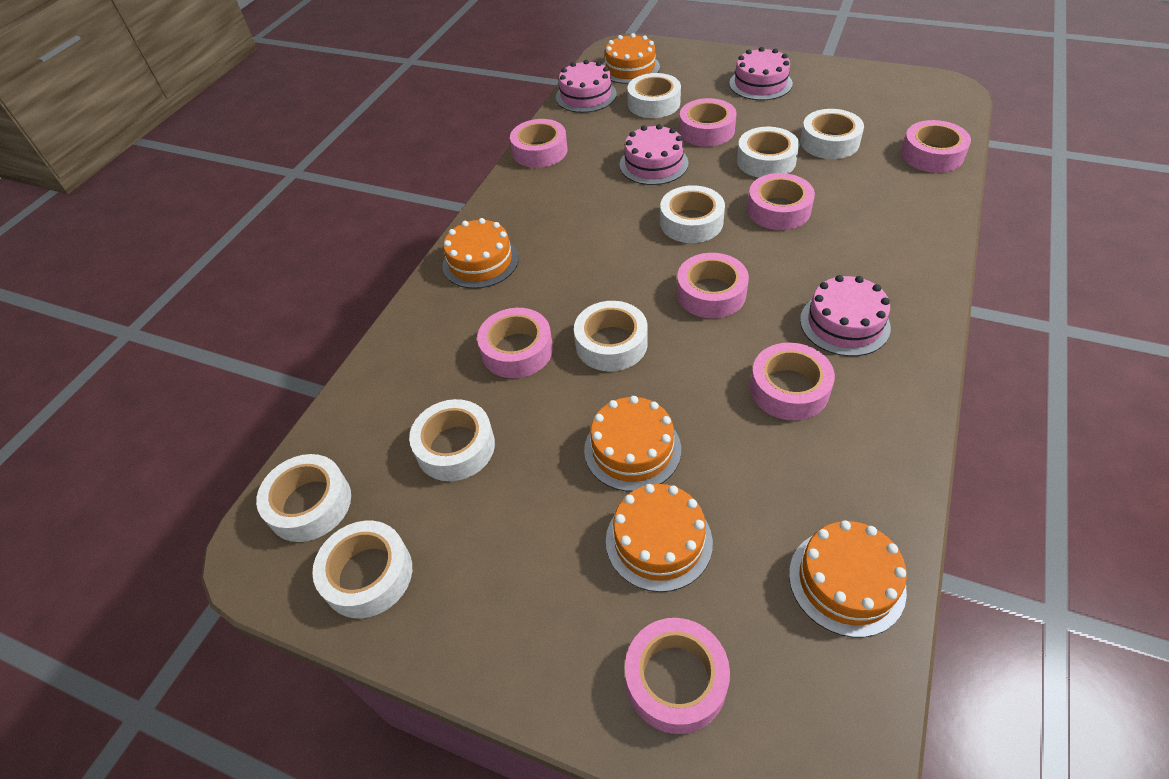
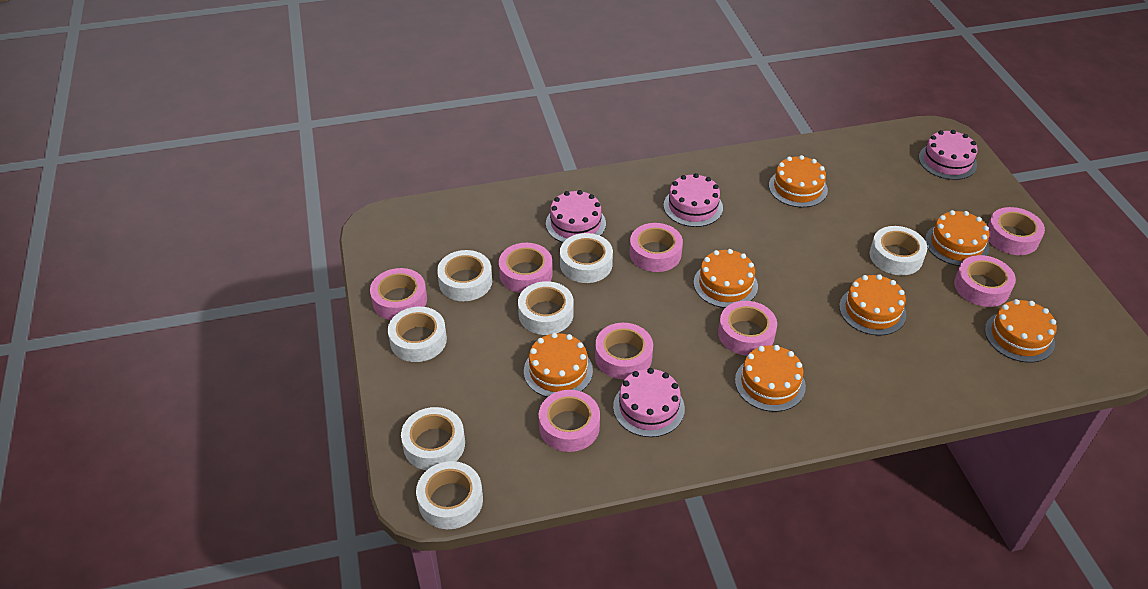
orange cake: [442,218,519,289] [584,396,681,492] [603,33,660,84] [606,484,713,592] [789,520,907,637] = 5 -> [524,333,593,397] [694,249,758,308] [735,345,806,412] [769,155,828,207] [839,274,906,336] [925,210,990,266] [985,299,1057,363] = 7
white tape: [256,454,351,542] [312,521,412,618] [409,399,495,481] [574,301,648,371] [627,73,681,118] [660,185,725,243] [737,127,800,178] [800,109,864,159] = 8 -> [388,307,447,362] [401,407,465,470] [416,461,483,529] [437,250,492,301] [518,281,574,335] [560,233,613,283] [870,226,927,275] = 7

